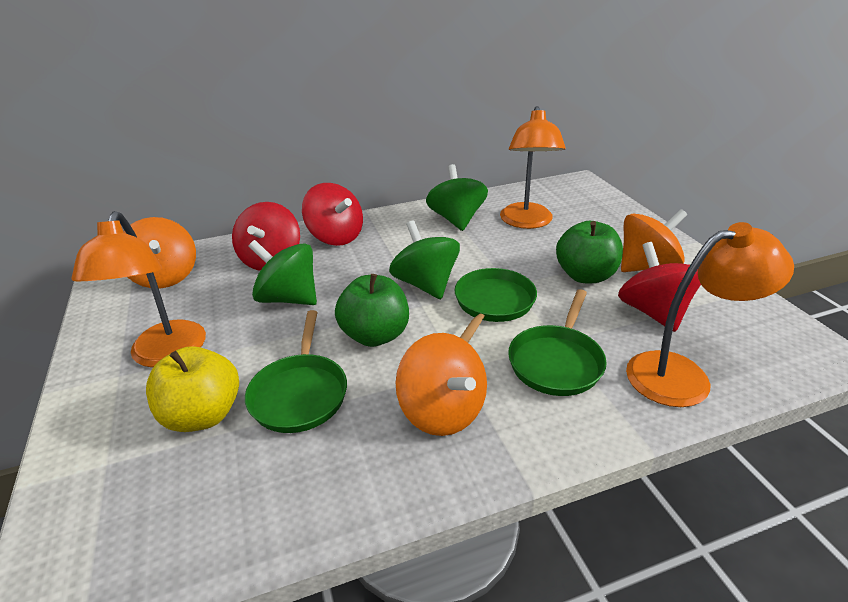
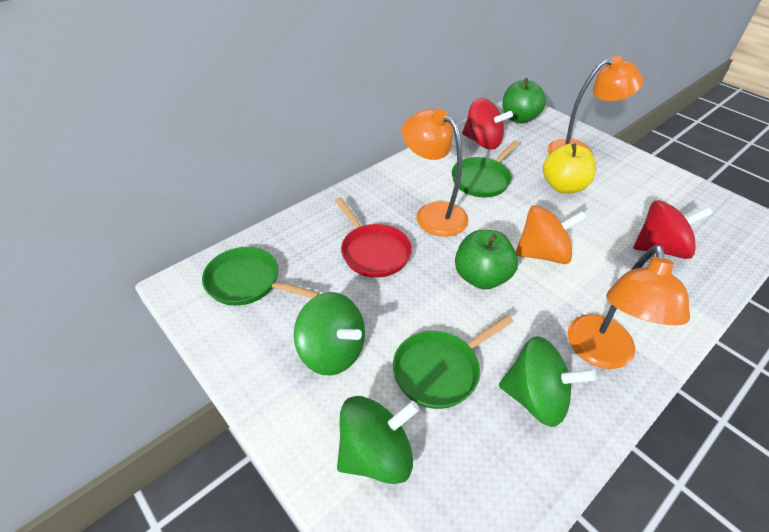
orange spinning top: [123,217,196,288] [395,333,487,436] [621,209,687,272] = 3 -> [516,205,587,264] = 1
red pan: none = 0 -> [335,198,412,278] = 1
red spinning top: [232,202,300,271] [302,183,363,246] [618,242,701,332] = 3 -> [462,98,513,150] [633,200,713,259] = 2

